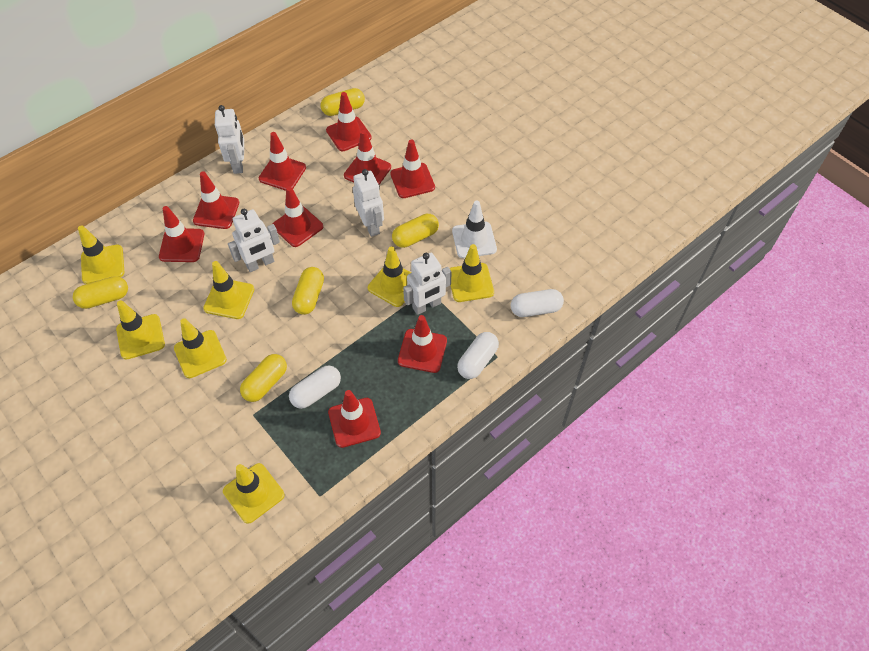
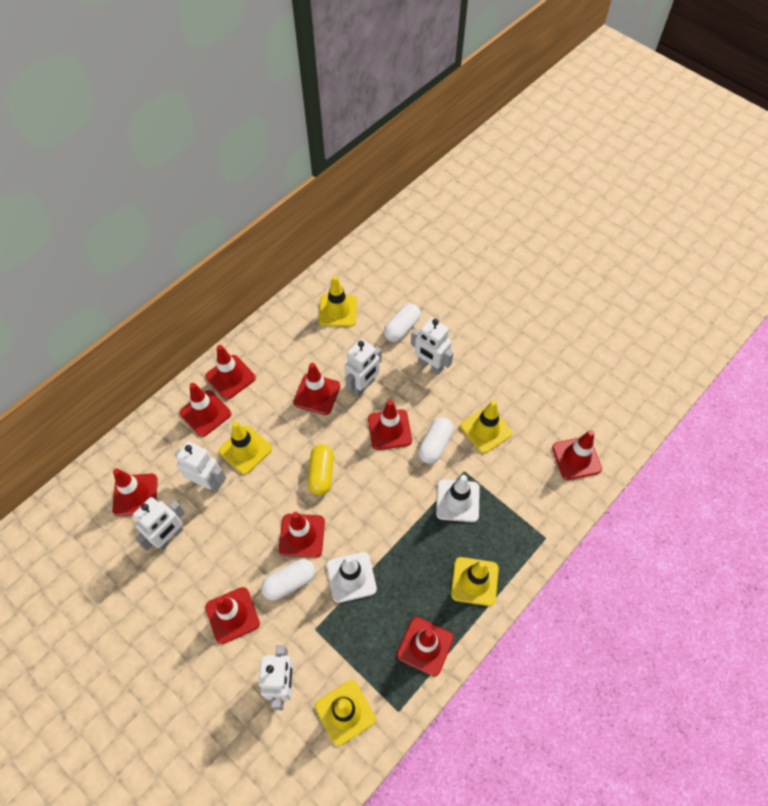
white robot: [215,105,244,174] [228,209,280,272] [353,169,384,237] [403,253,452,315] = 4 -> [133,497,185,551] [175,441,226,492] [259,645,293,710] [344,339,382,397] [411,318,453,375] = 5
white traffic cone: [452,200,497,258] = 1 -> [327,552,377,603] [436,475,480,522] = 2
yellow capsule: [73,276,128,309] [240,354,287,402] [292,267,324,315] [320,88,365,116] [392,214,439,248] = 5 -> [308,444,334,495] = 1
yellow traffic cone: [78,225,124,284] [116,300,165,360] [174,318,227,378] [203,261,254,319] [223,463,284,524] [368,246,411,307] [450,244,494,302] = 7 -> [219,421,272,475] [315,680,376,746] [319,276,357,327] [451,557,499,606] [460,400,512,454] = 5

